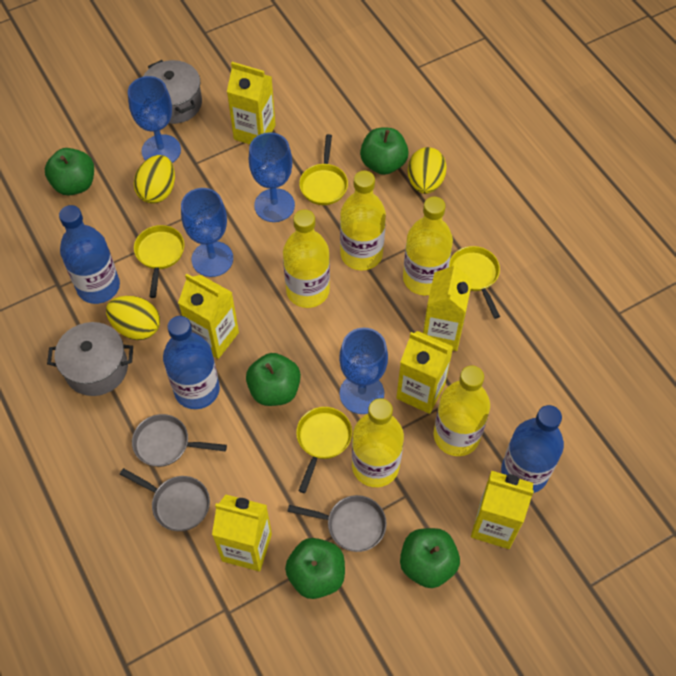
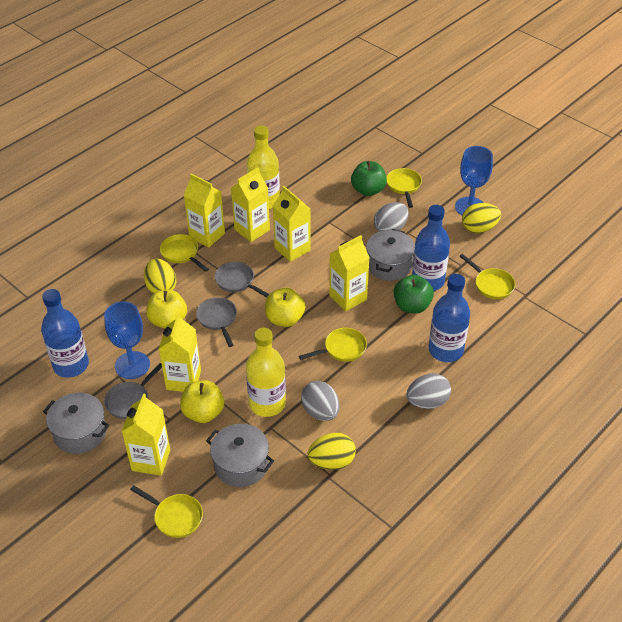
blue goblet: [128,76,181,163] [181,188,233,277] [249,132,295,222] [339,328,388,414] = 4 -> [104,301,150,379] [455,146,493,215] = 2
green apple: [45,148,94,195] [246,353,301,406] [285,538,345,599] [360,128,409,175] [400,528,460,588] = 5 -> [351,161,387,196] [394,275,434,313] = 2
grey egg: none = 0 -> [301,381,339,421] [374,202,408,232] [406,373,451,409] = 3
grey pot: [47,322,133,396] [143,60,202,124] = 2 -> [43,393,110,454] [206,424,274,487] [366,229,415,281] = 3
yellow apple: none = 0 -> [146,289,187,328] [180,380,224,423] [265,288,305,327] = 3
yellow bottle: [283,209,330,308] [340,171,386,270] [352,398,404,487] [403,196,453,295] [434,365,490,456] = 5 -> [246,328,286,417] [247,126,280,209] = 2
yellow pan: [134,225,184,298] [296,407,352,493] [299,134,348,205] [449,246,500,319] = 4 -> [130,485,203,538] [160,234,209,272] [299,328,367,362] [386,168,422,208] [460,254,515,299] = 5

